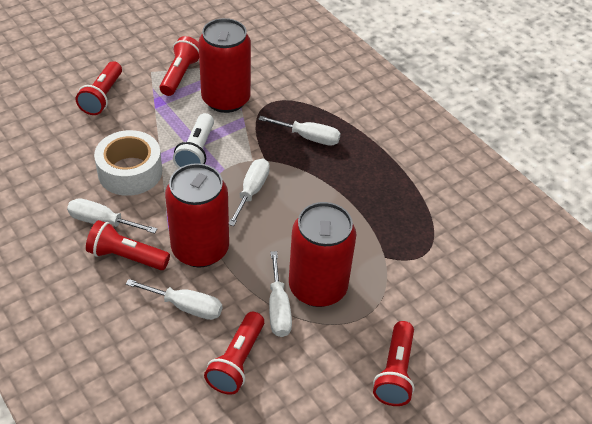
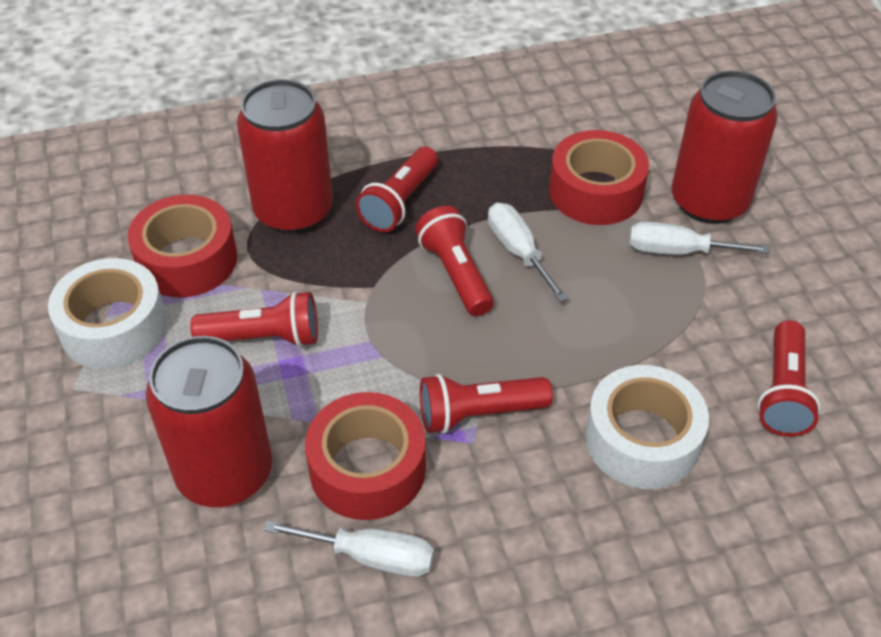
red tape: none = 0 -> [128,195,237,297] [305,392,426,520] [549,130,649,225] = 3
white flashlight: [173,113,214,168] = 1 -> none = 0
white screwdriver: [67,198,157,233] [126,279,222,320] [229,159,270,226] [258,116,341,146] [269,251,292,337] = 5 -> [264,520,434,577] [488,203,568,302] [629,222,770,255] = 3
white tape: [94,130,162,196] = 1 -> [48,258,167,369] [585,365,709,489] = 2

